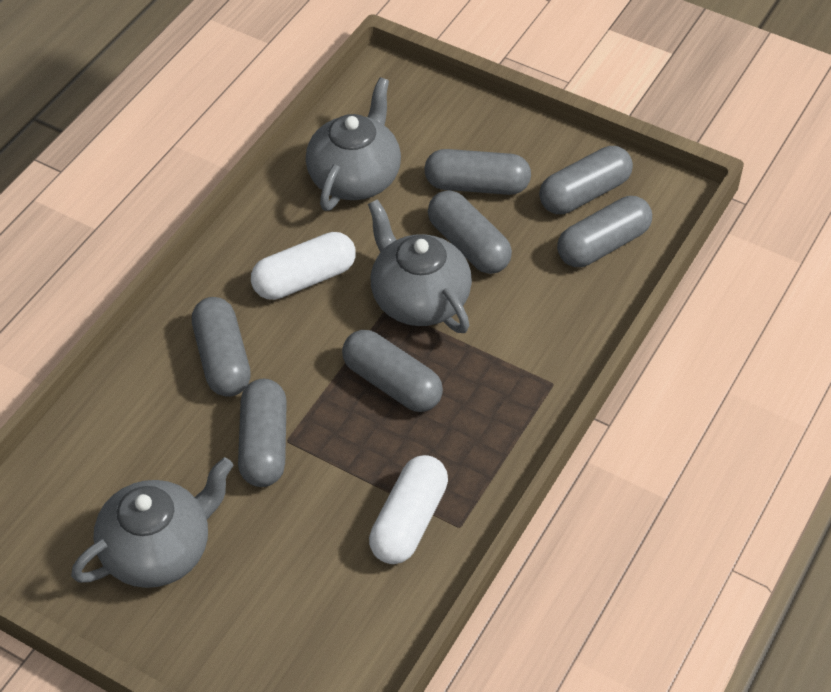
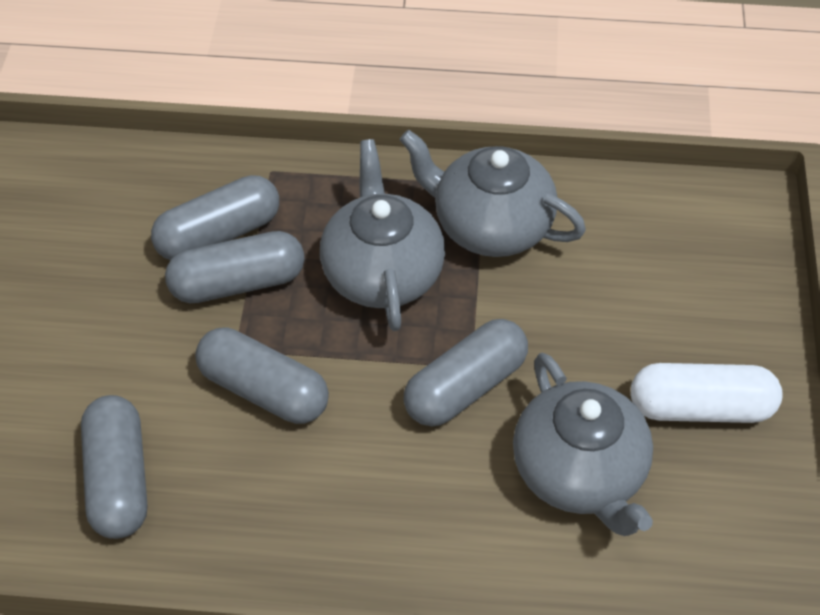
grey capsule: [192,297,251,397] [238,379,287,487] [342,330,443,412] [425,149,531,195] [428,190,512,274] [539,146,633,214] [557,196,652,267] = 7 -> [81,395,147,539] [151,175,279,260] [165,231,305,303] [195,327,329,424] [403,319,528,426] = 5
white capsule: [251,232,356,300] [369,455,448,564] = 2 -> [631,363,783,423] = 1

